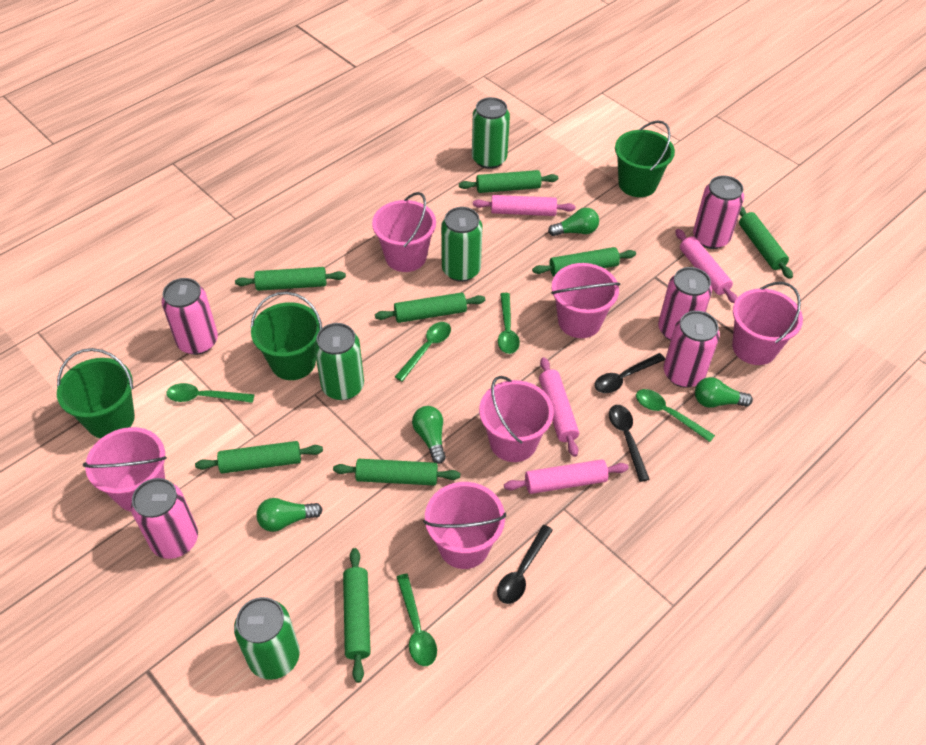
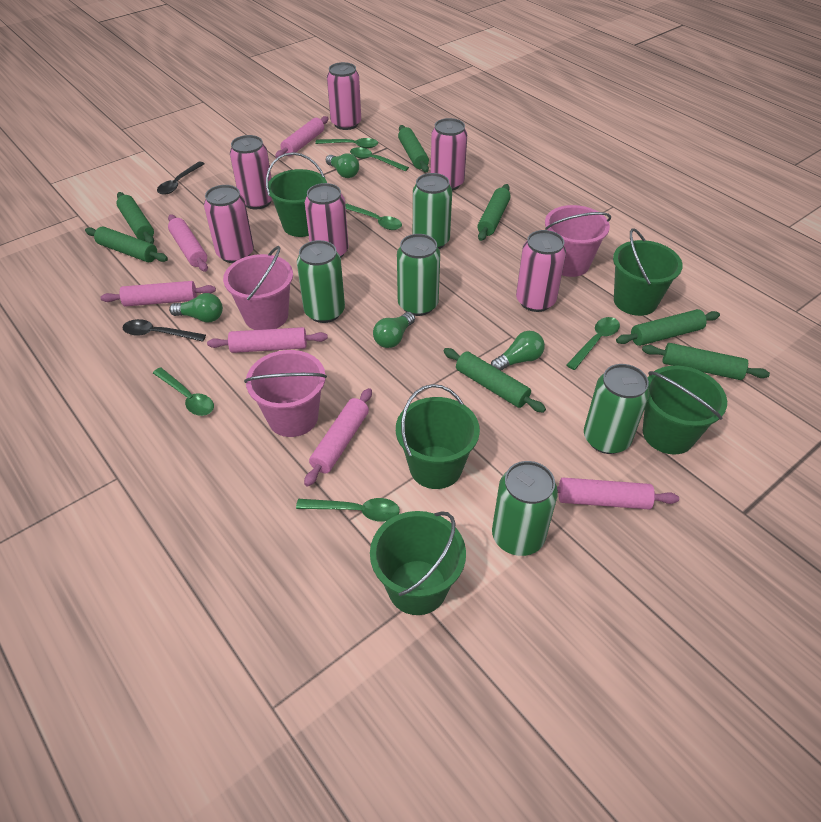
black spoon: [497,525,553,604] [595,353,665,393] [609,405,650,482] = 3 -> [122,319,206,342] [157,162,204,195] = 2
green bucket: [57,348,135,438] [251,292,322,380] [615,120,675,197] = 3 -> [266,152,327,237] [370,511,466,615] [396,384,480,489] [613,228,683,316] [643,366,727,454] = 5
green can: [234,597,300,680] [314,323,364,400] [441,207,483,282] [472,97,510,169] = 4 -> [297,240,345,323] [397,234,440,316] [413,173,452,249] [492,461,558,556] [584,364,650,454] = 5
green rolling pin: [195,441,323,473] [235,267,346,291] [333,459,460,486] [343,548,371,683] [375,292,485,323] [459,170,558,193] [532,247,636,276] [739,206,793,279] = 8 -> [85,226,168,262] [116,192,154,244] [398,125,429,172] [443,348,546,413] [477,184,511,241] [616,309,720,346] [642,343,770,380] = 7
green spoon: [166,383,254,403] [395,322,451,382] [397,574,437,666] [498,293,520,354] [636,389,715,442] = 5 -> [153,367,214,416] [296,498,400,522] [315,138,378,148] [345,204,402,230] [350,147,409,171] [566,317,620,370] = 6
pink bucket: [83,427,167,512] [372,192,436,272] [423,482,506,569] [479,376,554,462] [551,263,620,338] [732,282,803,365] = 6 -> [223,246,293,330] [244,350,327,437] [545,205,611,277] = 3
pink can: [131,478,198,559] [162,278,218,355] [658,267,712,341] [664,311,720,388] [693,175,744,249] = 5 -> [204,185,254,263] [230,135,272,209] [305,183,349,258] [327,62,361,130] [431,118,467,191] [516,230,566,312] = 6
pink rolling pin: [473,195,575,216] [504,459,629,494] [539,357,579,457] [675,229,738,303] = 4 -> [100,281,216,307] [168,214,208,272] [207,327,328,353] [275,116,329,158] [304,388,372,487] [557,478,679,510] = 6

